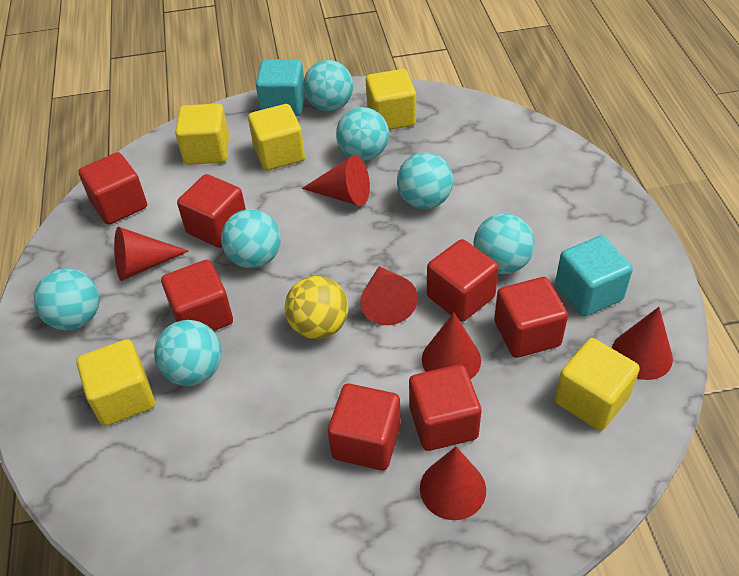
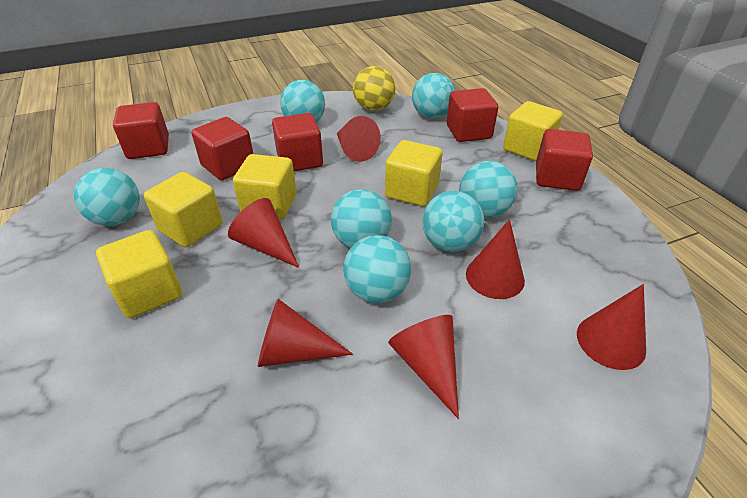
red cube: [78,152,147,225] [161,260,233,331] [177,174,246,248] [328,383,401,470] [409,364,481,451] [427,239,499,322] [494,277,568,358] = 7 -> [113,102,169,159] [192,117,253,180] [272,113,323,171] [447,88,498,142] [536,129,593,191] = 5
turquoise cube: [256,59,305,116] [555,235,633,316] = 2 -> none = 0

